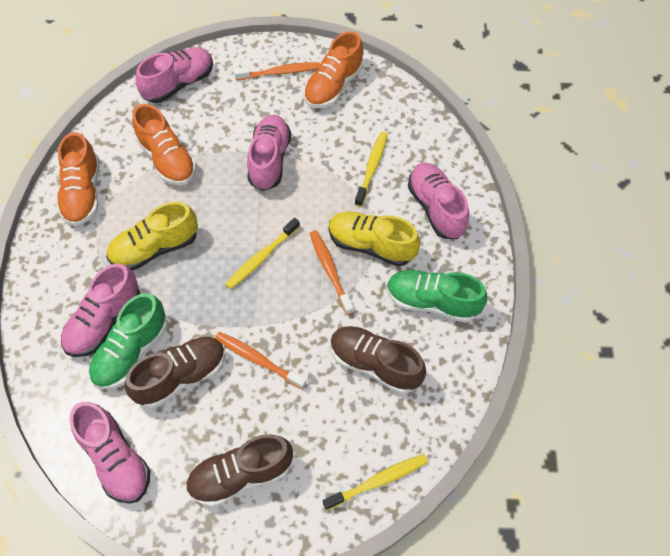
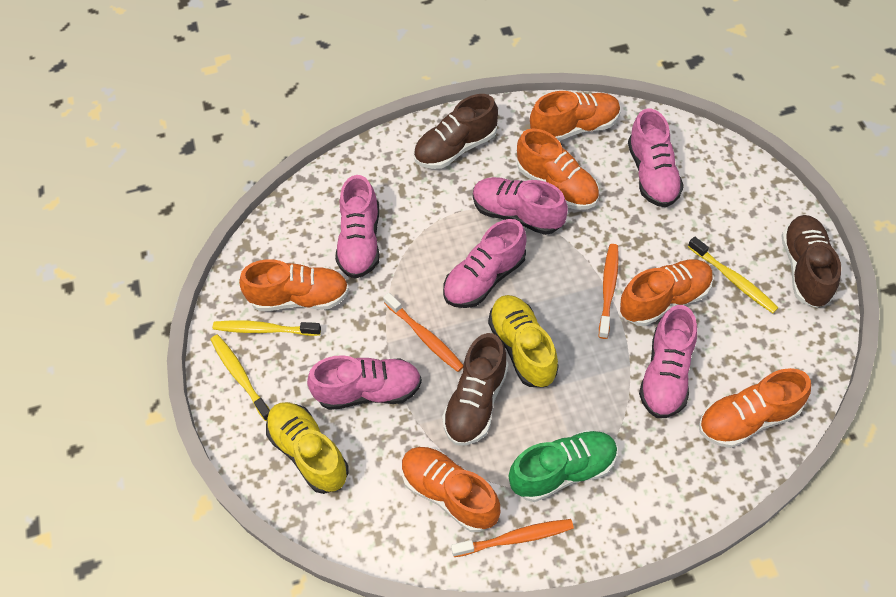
green shoe: [89,293,167,389] [387,270,487,323] = 2 -> [509,430,618,502] = 1
orange shoe: [57,132,100,226] [132,104,196,186] [303,31,364,108] = 3 -> [239,259,349,311] [401,447,500,532] [517,128,599,210] [530,91,621,141] [620,260,713,326] [699,368,811,448] = 6
pink shoe: [61,264,140,357] [70,402,150,504] [136,47,213,103] [247,115,291,191] [408,163,469,239] = 5 -> [307,355,422,410] [335,175,380,279] [443,219,527,308] [473,177,568,235] [628,109,684,207] [639,305,697,418] = 6

